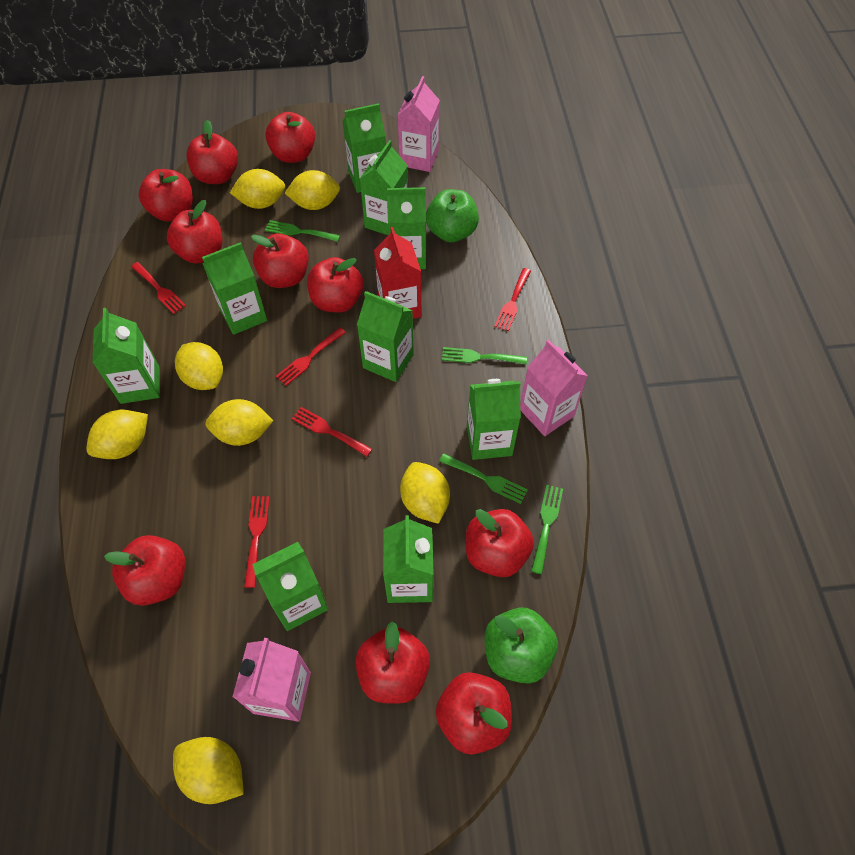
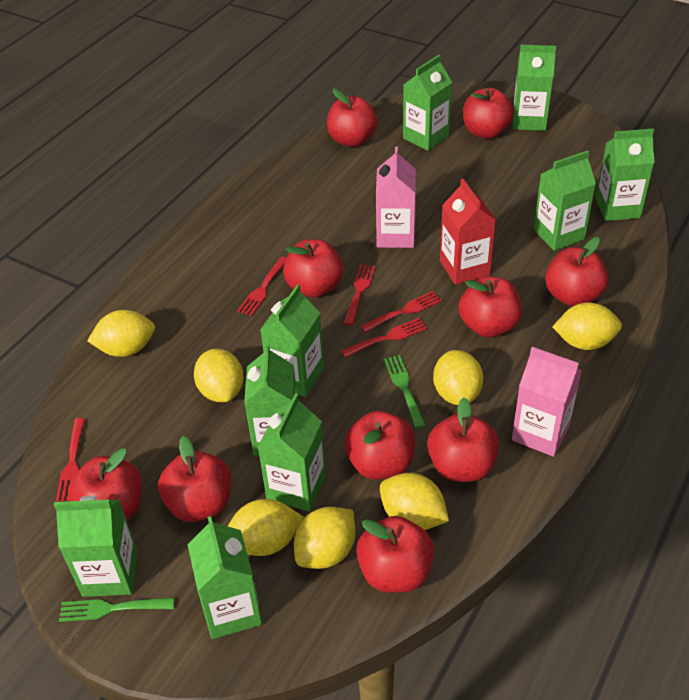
green apple: [426,189,479,242] [484,607,558,684] = 2 -> none = 0
green fork: [265,220,340,242] [439,454,528,504] [442,347,527,364] [531,485,563,574] = 4 -> [59,598,174,622] [384,355,426,428] = 2
pink carton: [232,638,311,722] [397,76,440,172] [520,339,588,436] = 3 -> [376,147,416,248] [512,347,582,457] = 2

